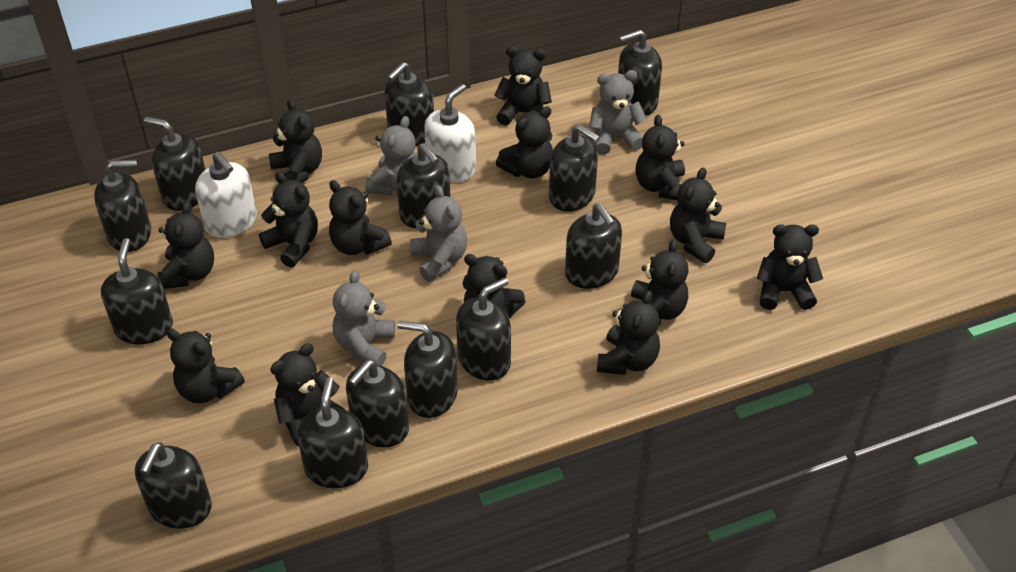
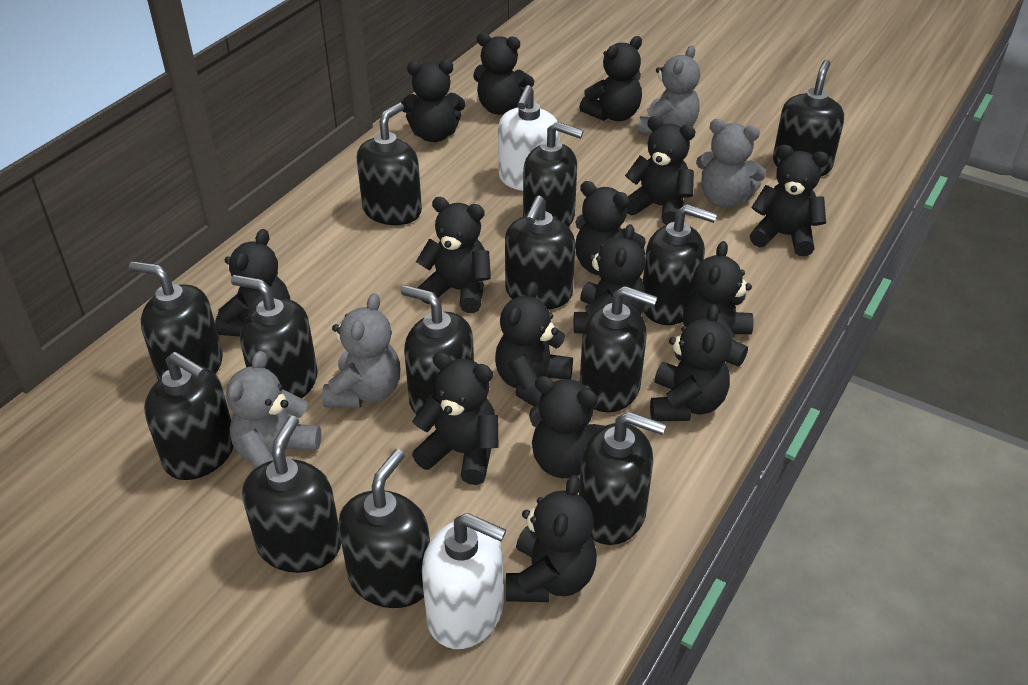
black teddy bear: [158,201,214,289] [167,328,245,403] [259,172,318,268] [269,99,322,183] [270,343,345,446] [329,180,392,255] [462,254,526,318] [494,46,552,126] [496,106,553,179] [597,290,660,375] [631,239,689,325] [636,115,685,200] [670,167,726,263] [756,224,823,310] = 14 -> [215,229,290,337] [401,60,466,142] [412,352,498,485] [416,197,491,313] [473,33,534,115] [495,281,573,406] [506,475,597,602] [529,376,604,478] [574,224,646,333] [575,181,646,275] [579,36,642,121] [625,116,695,225] [650,304,732,421] [683,241,753,367] [750,145,829,256] = 15

